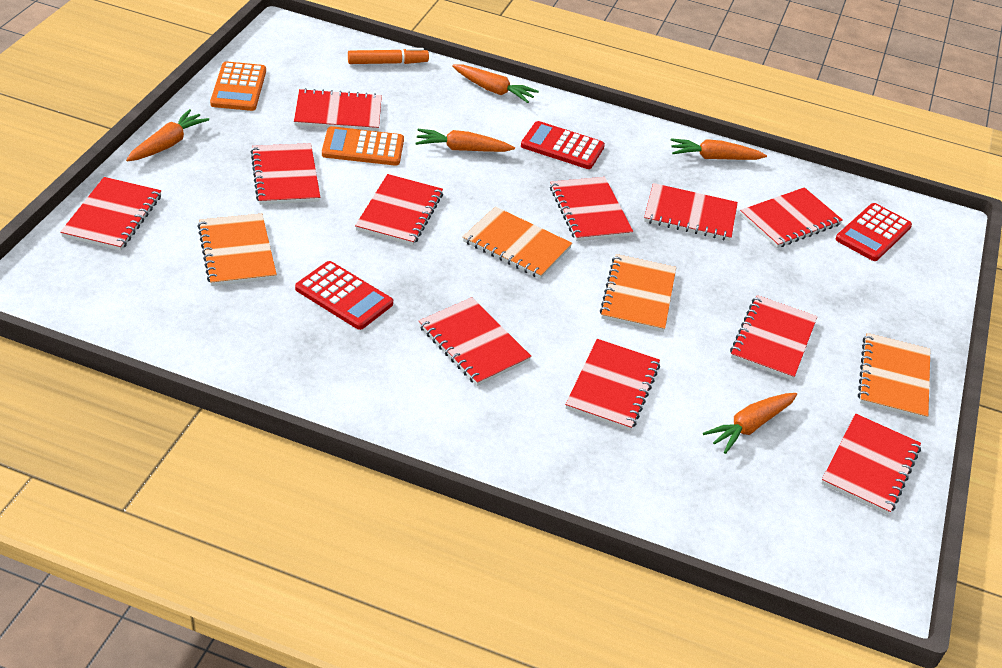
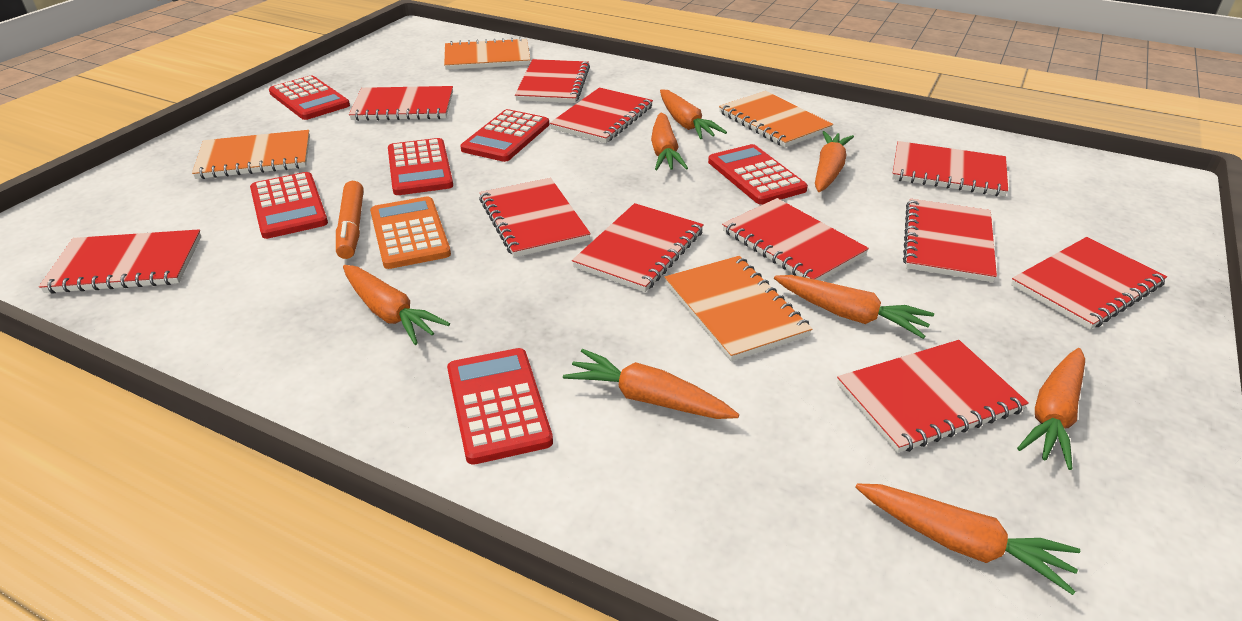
orange calculator: [210,61,266,111] [322,126,404,166] = 2 -> [370,196,451,269] = 1
orange carrot: [126,109,209,162] [416,129,515,152] [452,64,539,103] [671,138,767,160] [703,393,797,454] = 5 -> [343,265,450,345] [563,349,739,419] [651,112,688,170] [660,89,727,139] [774,275,934,339] [815,131,854,192] [855,483,1080,595] [1017,348,1085,470] = 8
red calculator: [295,261,393,330] [521,121,605,169] [835,203,912,261] = 3 -> [250,172,328,239] [269,75,350,120] [388,138,453,195] [447,348,553,465] [460,109,549,162] [708,144,808,205] = 6

